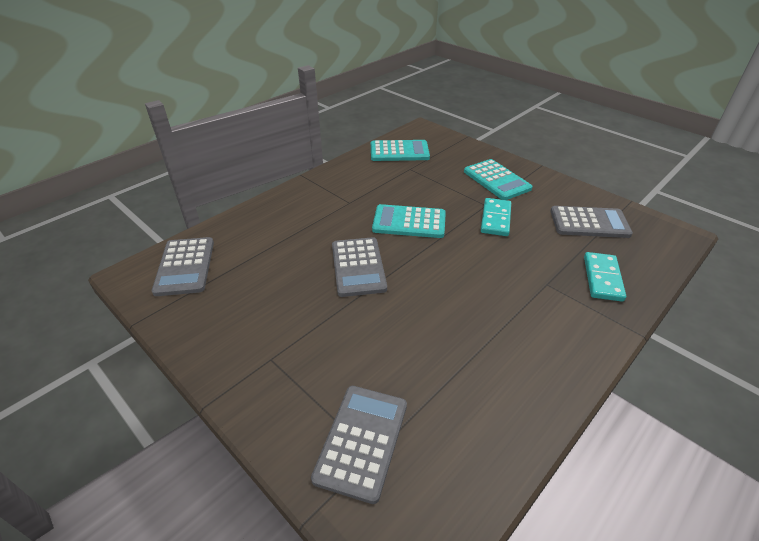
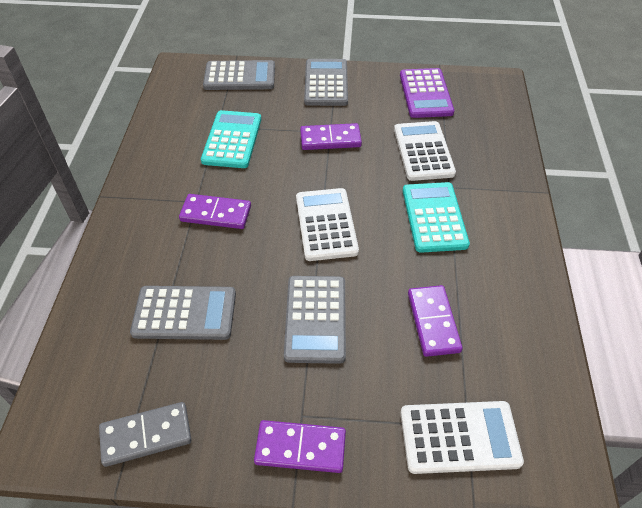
grey domino: none = 0 -> [99,402,192,467] = 1
purple calculator: none = 0 -> [400,68,454,118] = 1
purple domino: none = 0 -> [179,194,251,229] [254,420,346,473] [300,123,362,150] [408,285,463,357] = 4
turquoise calculator: [371,140,430,161] [372,204,446,238] [464,159,533,200] = 3 -> [201,110,261,168] [403,182,470,253] = 2
turquoise domino: [481,198,511,236] [584,252,626,302] = 2 -> none = 0
white calculator: none = 0 -> [296,188,359,261] [394,121,456,181] [400,401,524,474] = 3

